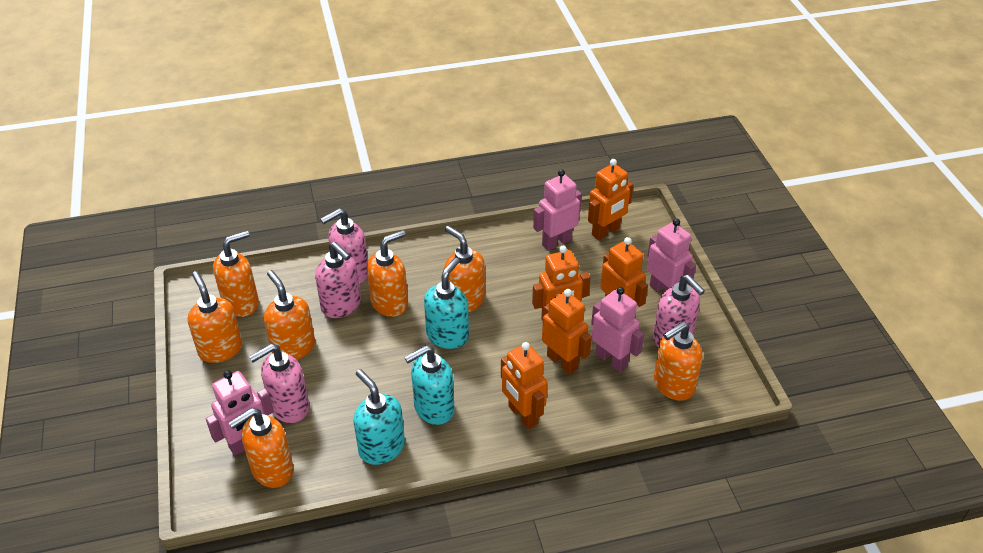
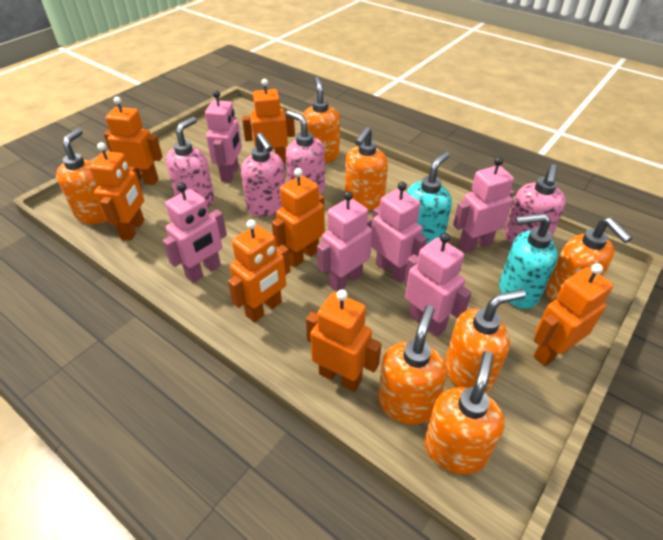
orange robot: [501,342,547,429] [532,246,590,321] [542,289,592,374] [588,159,633,240] [600,237,648,307] = 5 -> [89,142,144,241] [104,97,163,185] [228,219,290,322] [242,79,295,163] [272,168,325,267] [306,290,381,392] [534,263,613,366] = 7
pink robot: [206,370,274,455] [533,169,582,251] [591,287,644,372] [647,219,696,292] = 4 -> [163,182,227,283] [205,90,242,182] [317,191,372,292] [371,182,427,283] [404,233,472,337] [453,157,514,253] = 6
turquoise soap dispenser: [353,369,405,465] [404,345,455,425] [424,258,469,349] = 3 -> [407,152,452,245] [499,213,558,309] = 2

